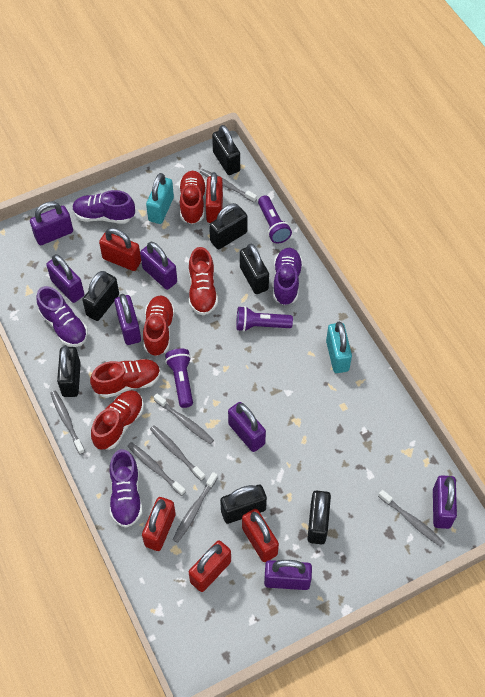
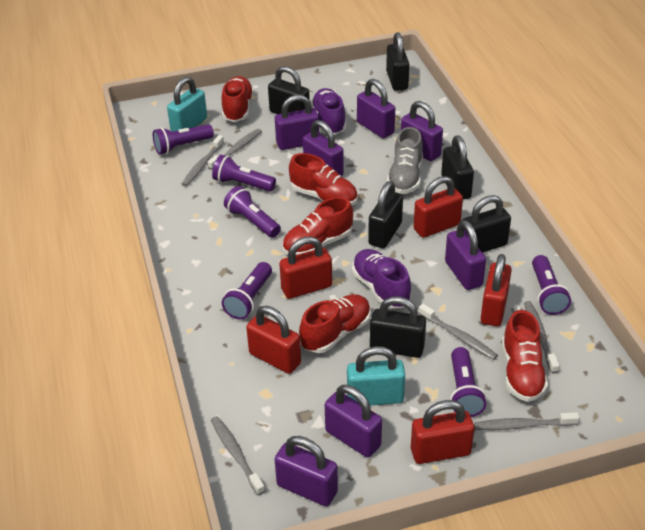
black padlock: [57,346,81,397] [82,271,119,321] [209,203,248,249] [212,125,240,175] [220,485,267,524] [240,244,269,294] [307,491,331,544] = 7 -> [268,66,310,114] [368,181,403,248] [370,296,426,358] [386,32,409,91] [441,135,474,200] [462,195,511,253] = 6
grey shoe: none = 0 -> [387,127,423,194] = 1
grey toothbrush: [50,391,85,455] [127,442,186,496] [150,425,205,481] [154,394,214,444] [173,472,218,543] [200,169,257,203] [378,490,445,547] = 7 -> [182,135,224,186] [207,129,262,170] [211,416,265,495] [418,304,498,360] [474,412,579,430] [524,301,559,374] = 6
purple flashlight: [165,348,193,408] [236,306,293,332] [258,195,292,244] = 3 -> [153,124,214,155] [212,155,276,192] [222,262,272,319] [224,186,281,238] [450,347,486,417] [532,255,571,315] = 6
purple shoe: [36,286,88,347] [72,190,135,224] [110,449,142,528] [273,248,303,305] = 4 -> [311,88,346,135] [352,249,411,309] = 2

